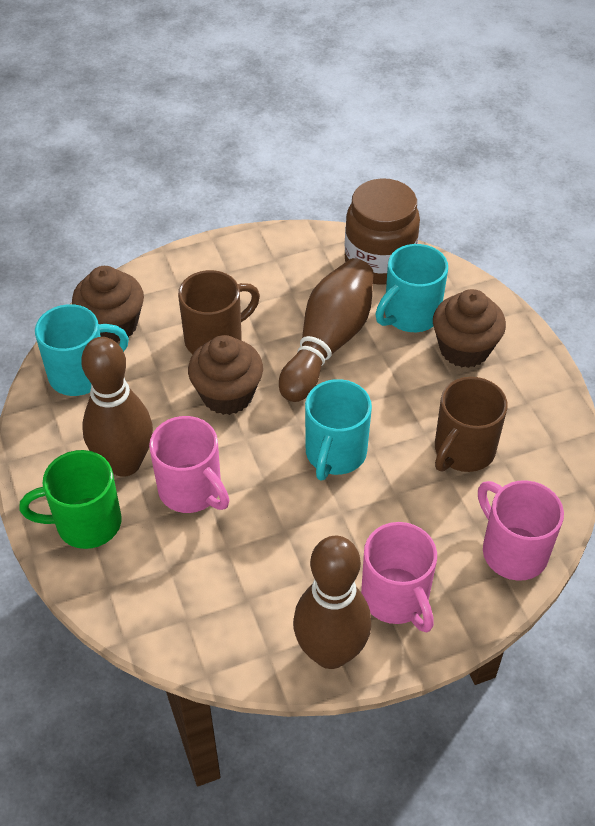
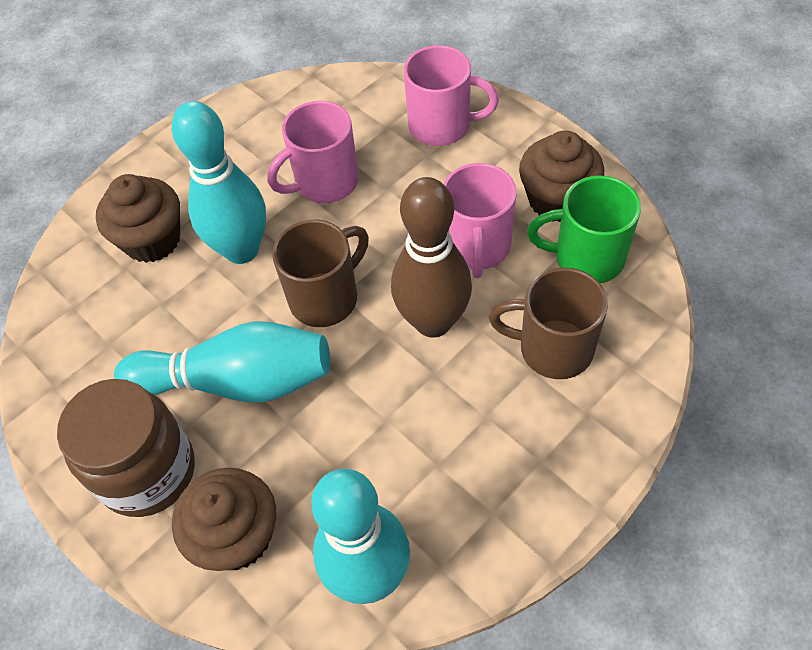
brown bowling pin: [81,337,153,477] [279,258,374,402] [293,536,371,669] = 3 -> [391,177,472,338] = 1
turquoise bowling pin: none = 0 -> [114,321,330,402] [172,101,266,264] [311,469,410,604] = 3
turquoise mug: [35,304,129,396] [305,379,372,480] [375,244,448,332] = 3 -> none = 0

